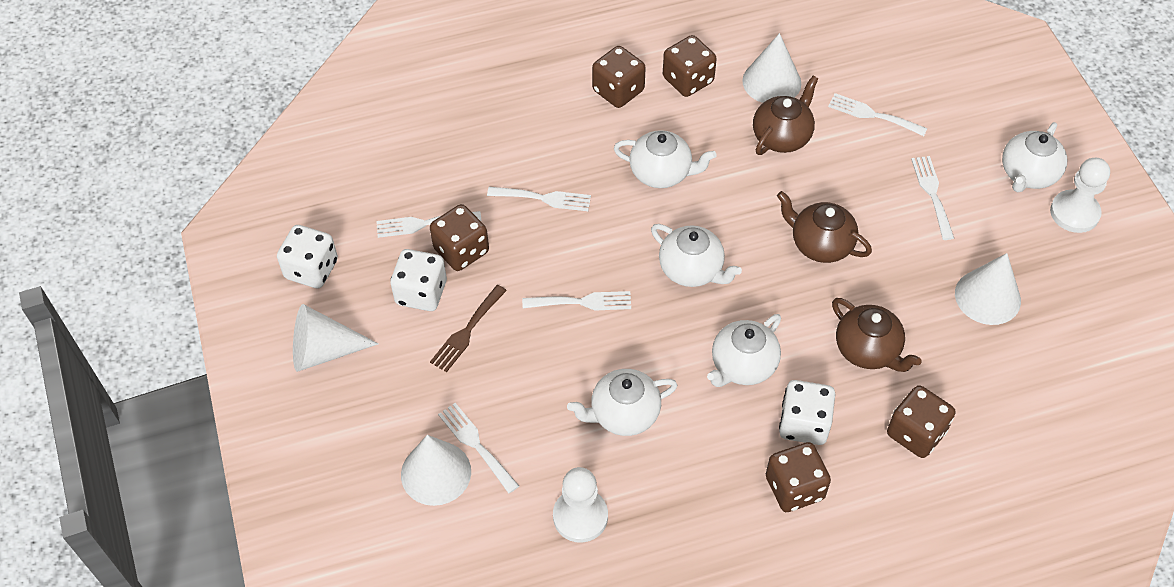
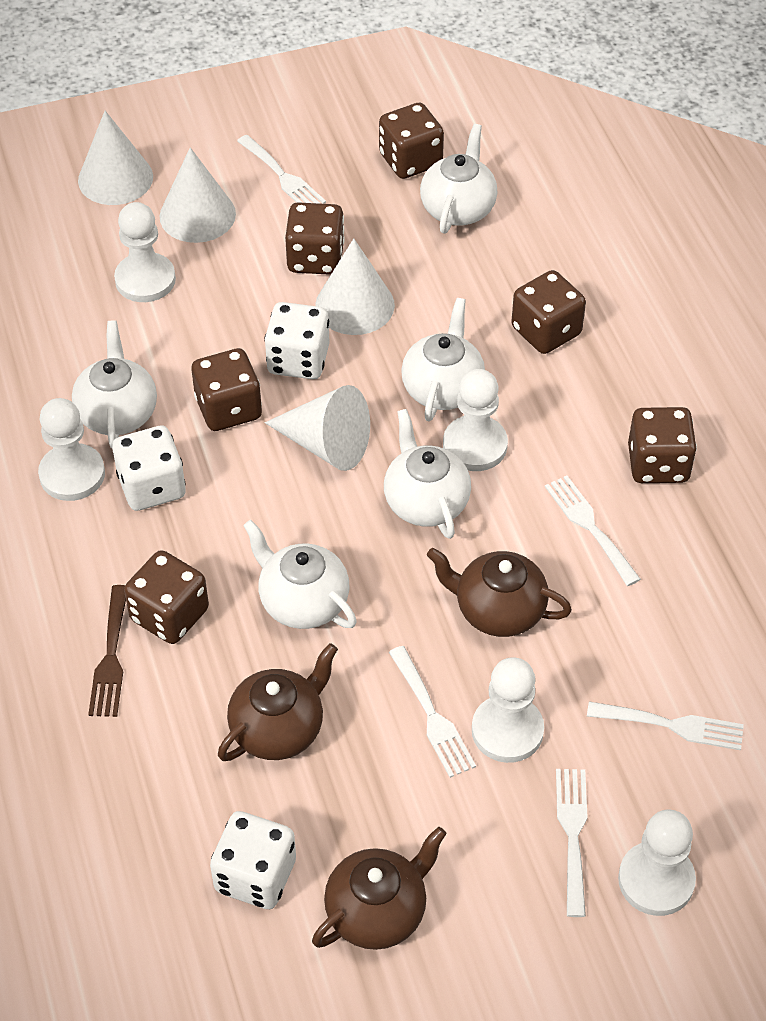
brown dice: [430,204,489,271] [592,46,646,108] [663,35,717,97] [766,442,831,512] [887,385,955,458] = 5 -> [124,550,209,644] [192,348,262,431] [285,202,345,275] [379,103,444,179] [511,270,586,354] [628,407,697,483] = 6
white fork: [376,211,481,238] [438,403,519,493] [487,187,591,211] [522,291,631,311] [828,93,928,136] [911,156,954,240] = 6 -> [237,135,326,204] [389,646,476,778] [545,476,641,586] [556,769,588,917] [587,702,744,750] = 5
white pawn: [553,467,608,543] [1050,158,1110,233] = 2 -> [38,398,105,501] [114,202,176,302] [443,369,508,471] [472,657,544,763] [618,810,696,916] = 5

